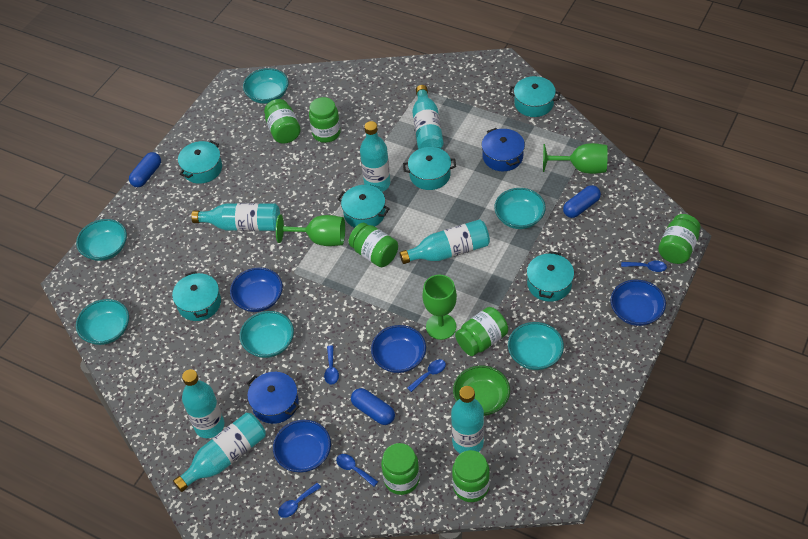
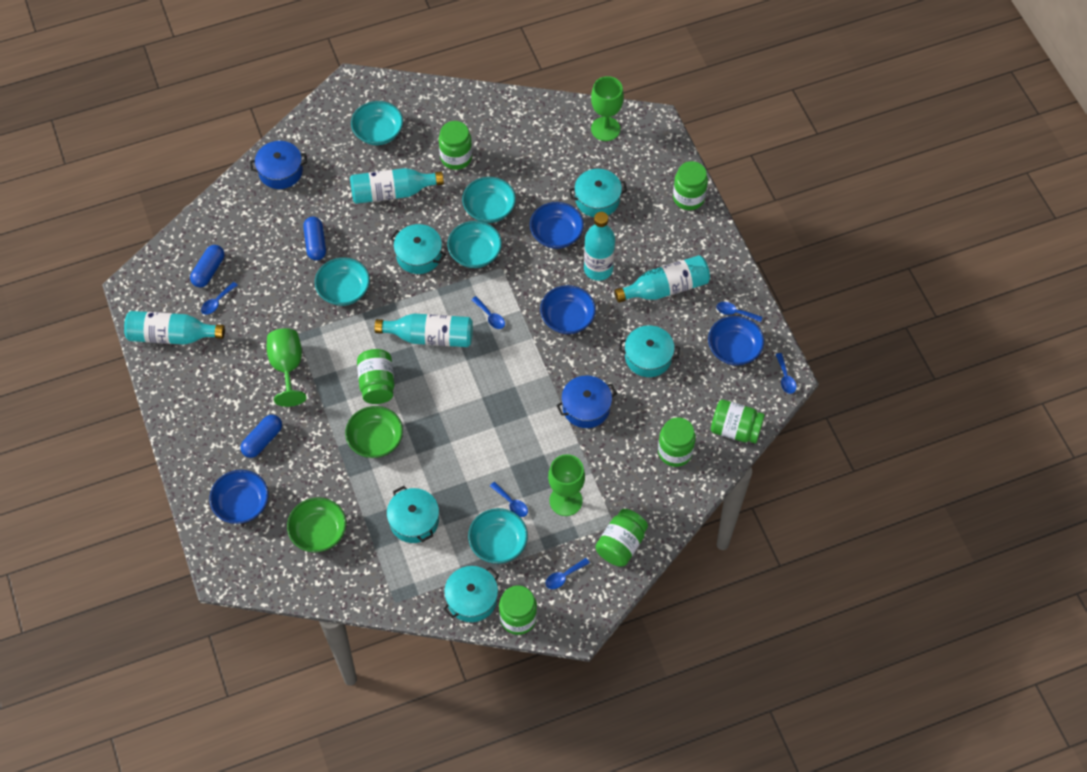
blue spoon: [278,483,321,518] [324,345,339,384] [336,454,378,487] [407,359,446,392] [621,261,667,272] = 5 -> [201,282,238,315] [471,296,505,329] [490,482,528,517] [546,558,590,589] [716,302,762,322] [775,353,797,394] = 6
green bowl: [453,365,510,416] = 1 -> [287,497,347,553] [345,406,403,458] = 2
turquoise bottle: [173,413,266,492] [182,369,224,438] [191,203,280,231] [360,121,390,192] [400,219,490,264] [412,85,444,149] [451,386,484,453] = 7 -> [124,311,225,345] [350,168,444,204] [374,313,473,347] [584,212,615,281] [614,255,710,303] = 5
turquoise bowl: [76,219,127,261] [76,299,129,345] [240,311,294,358] [243,68,288,104] [494,188,546,229] [508,322,564,370] = 6 -> [315,257,370,306] [351,101,403,145] [447,221,502,268] [462,177,516,223] [468,508,528,564] = 5
turquoise pot: [172,271,221,321] [178,141,222,184] [338,185,390,228] [403,147,456,190] [509,76,560,117] [527,251,574,302] = 6 -> [387,486,439,543] [390,224,446,274] [443,566,499,622] [569,169,627,217] [619,325,680,377] = 5

